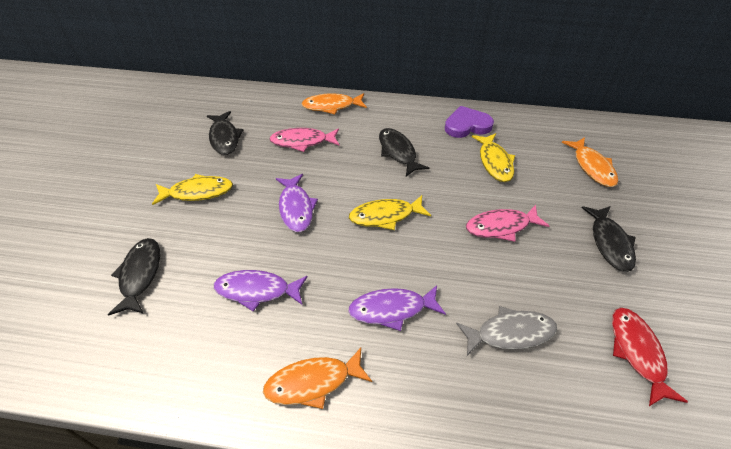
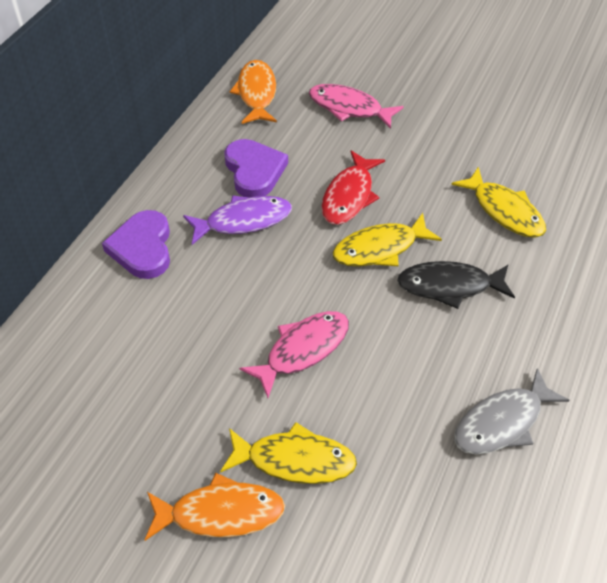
black fish: [108,238,160,315] [207,111,243,155] [379,128,429,176] [581,206,636,272] = 4 -> [397,261,515,309] = 1
orange fish: [263,348,372,409] [302,93,367,114] [562,137,618,187] = 3 -> [145,473,285,541] [230,60,277,124] = 2
purple fish: [214,270,308,311] [276,174,318,232] [348,285,446,331] = 3 -> [183,195,292,245] = 1
purple heart: [445,106,494,138] = 1 -> [102,210,170,279] [224,139,288,198] = 2

